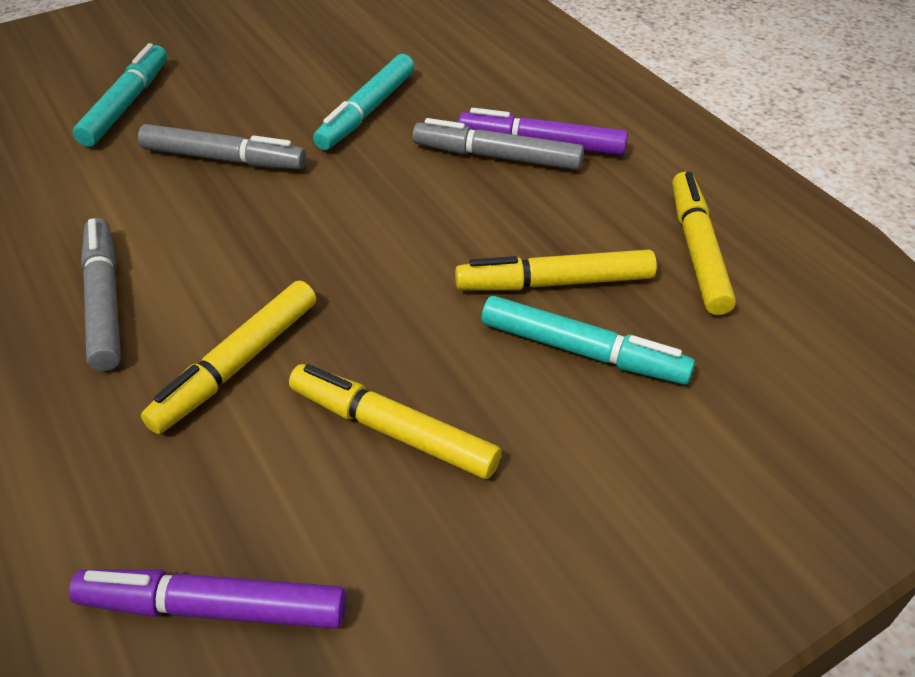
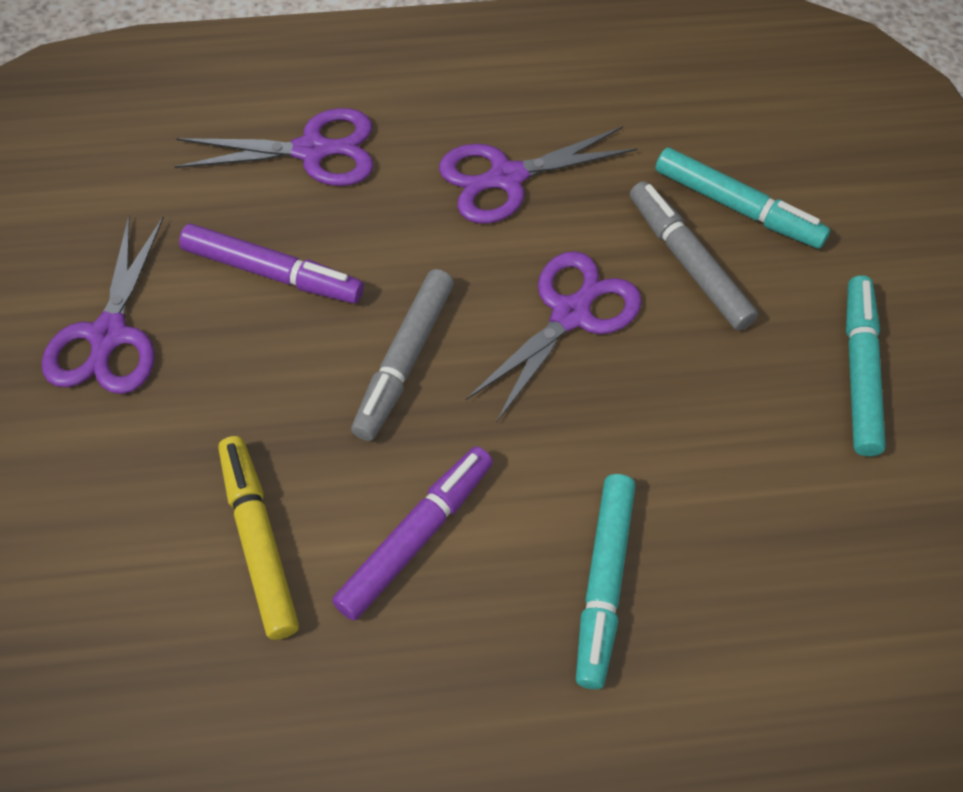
grey marker: [81,218,121,371] [138,124,307,169] [413,118,584,170] = 3 -> [351,269,454,441] [630,181,758,331] = 2
purple scissors: none = 0 -> [42,216,164,394] [175,108,373,186] [439,126,638,224] [466,251,642,423] = 4
yellow marker: [141,281,316,434] [289,364,501,479] [455,249,657,291] [672,172,736,315] = 4 -> [218,436,299,640] = 1

